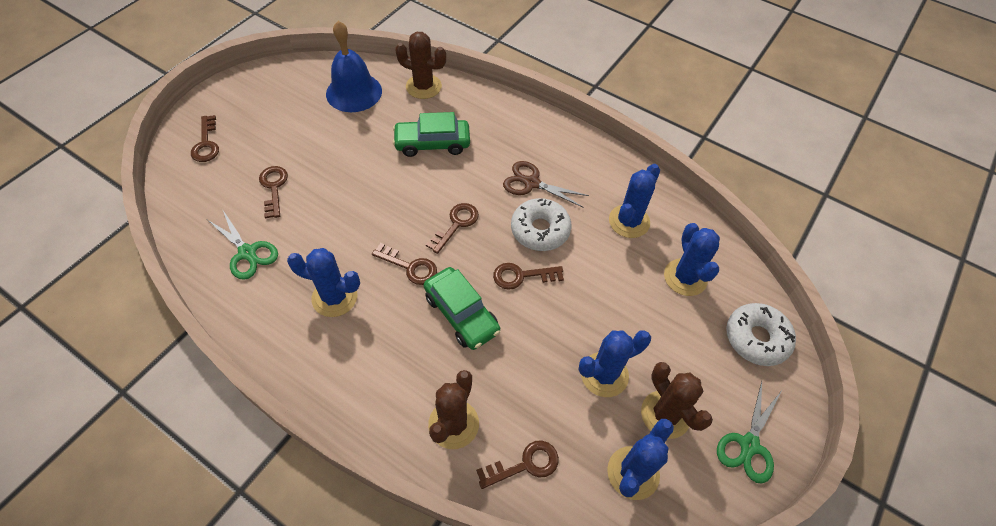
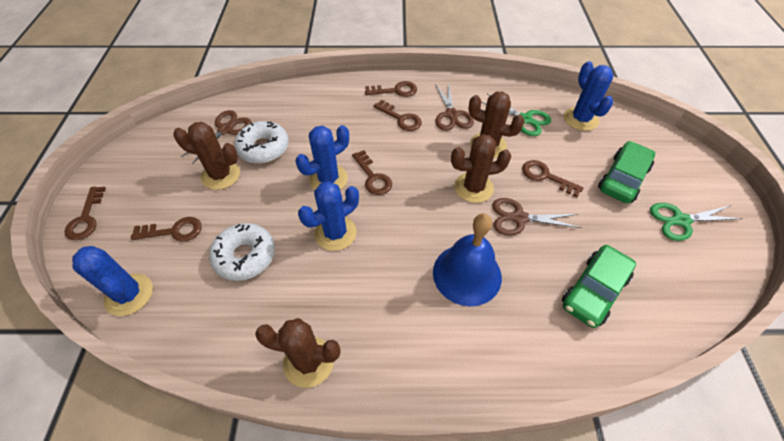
blue cactus: [287,248,360,317] [578,330,651,397] [607,419,674,500] [609,164,660,238] [664,223,720,296] = 5 -> [72,246,153,316] [296,125,349,190] [298,181,359,251] [564,61,613,131] = 4
brown cactus: [395,32,446,99] [428,370,479,449] [641,362,713,439] = 3 -> [173,122,240,190] [255,318,340,388] [451,134,511,203] [468,92,525,158] = 4
brown scissors: [503,161,589,207] = 1 -> [181,110,251,164] [435,84,474,131] [492,198,582,236] = 3

